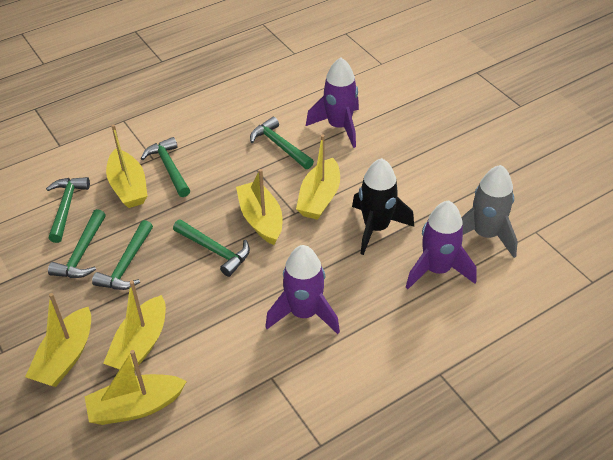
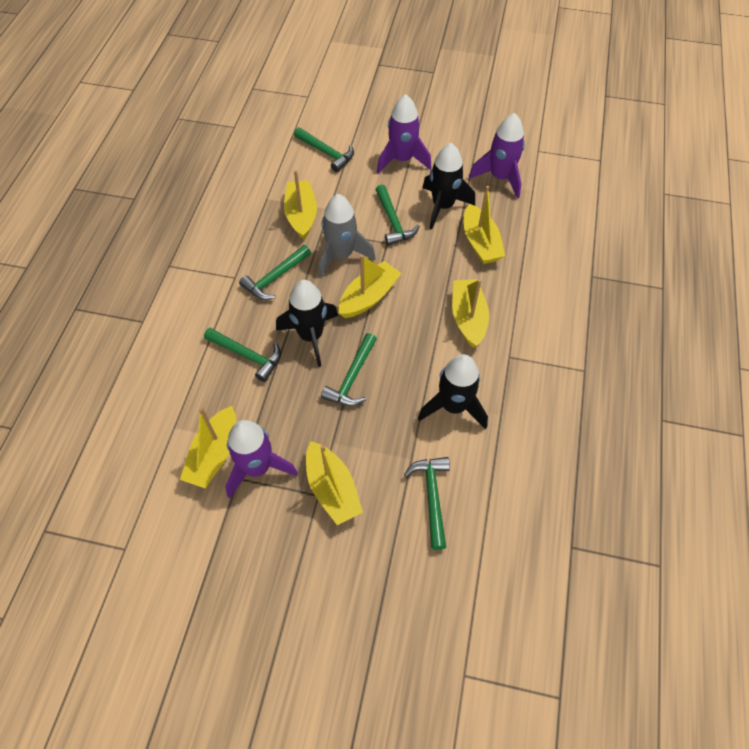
black rocket: [352,158,414,255] = 1 -> [276,280,338,367] [418,354,488,429] [423,143,475,229] = 3

